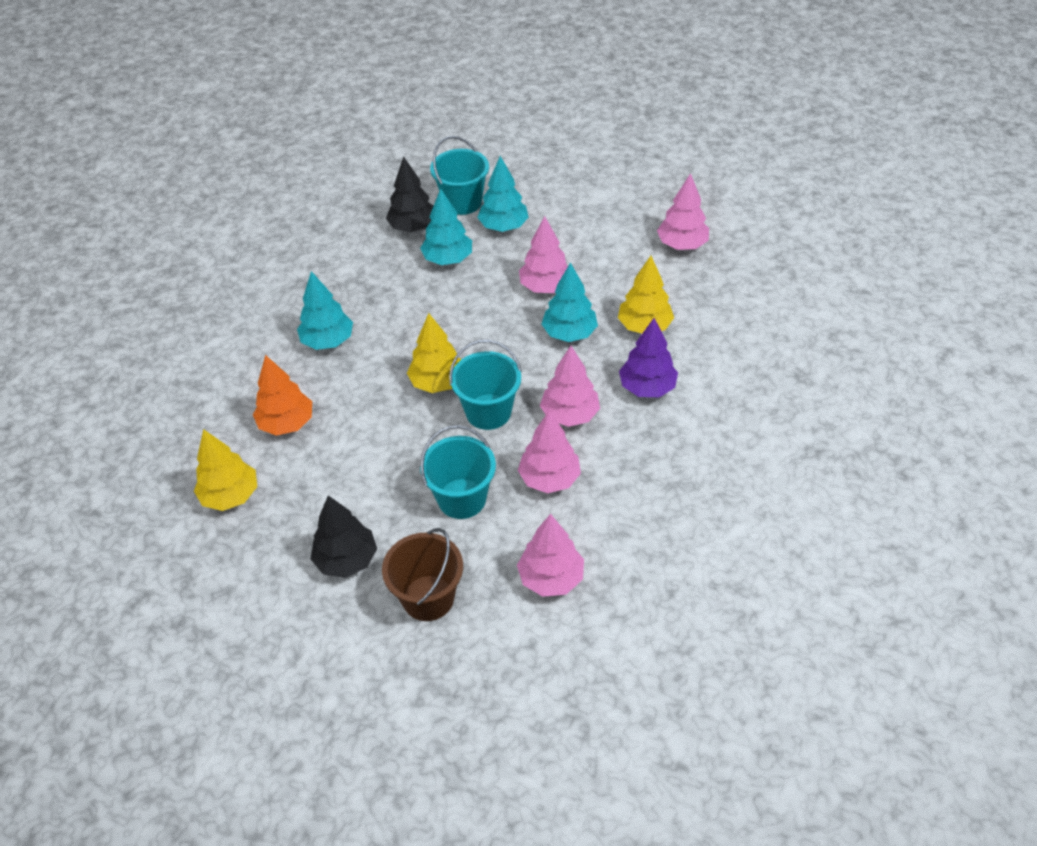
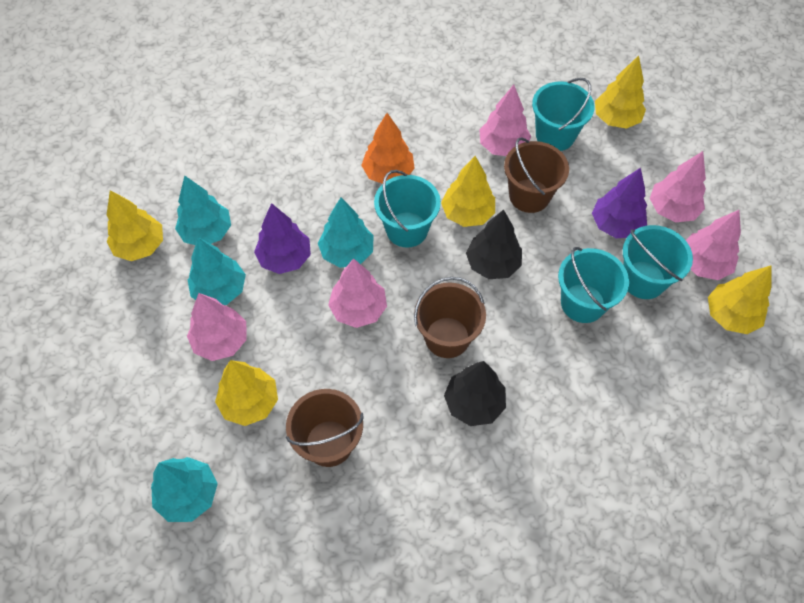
brown bucket: [382,528,463,621] = 1 -> [286,389,364,467] [414,277,486,358] [504,137,569,213] = 3
purple tree: [619,318,678,397] = 1 -> [254,203,311,274] [592,168,647,238] = 2
turquoise bucket: [420,425,496,519] [430,136,489,215] [449,340,522,430] = 3 -> [374,170,441,248] [532,78,595,151] [558,247,629,323] [623,225,693,299] = 4
yellow tree: [194,429,257,511] [407,313,461,393] [618,256,674,334] = 3 -> [106,190,163,261] [215,360,278,426] [441,156,495,227] [595,55,646,129] [708,265,772,334] = 5

